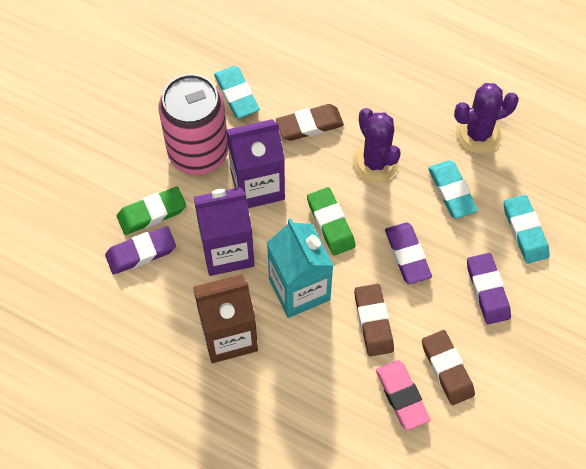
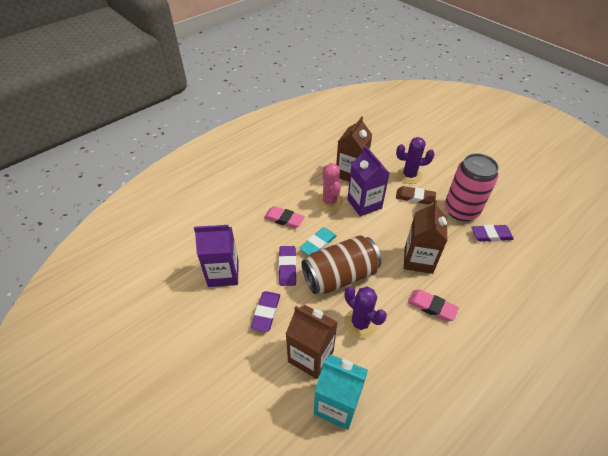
brown can: none = 0 -> [302,235,381,294] = 1
brown carton: [193,274,258,363] = 1 -> [286,305,338,379] [336,116,372,182] [404,200,447,274] = 3
brown eraser: [276,104,344,141] [354,284,394,357] [422,330,475,405] = 3 -> [396,186,436,205] = 1
green eraser: [117,187,186,235] [307,187,355,256] = 2 -> none = 0
pink cactus: none = 0 -> [317,163,343,211] = 1
pink eraser: [376,360,430,430] = 1 -> [264,206,305,228] [408,289,459,321] = 2
turquoise eraser: [214,66,260,118] [428,160,478,218] [504,195,550,264] = 3 -> [299,227,337,255] = 1

